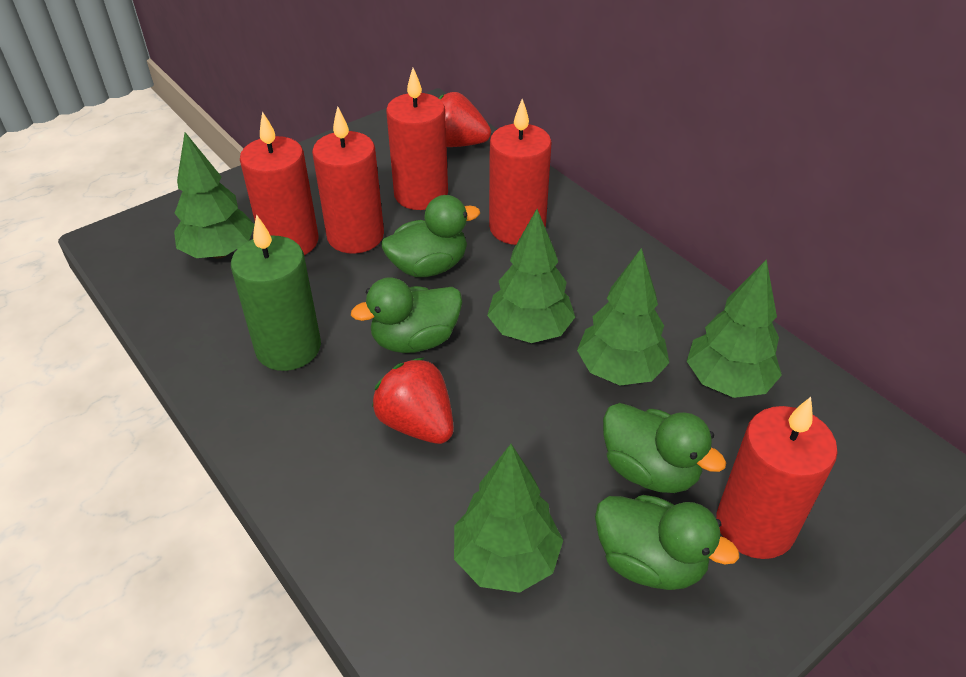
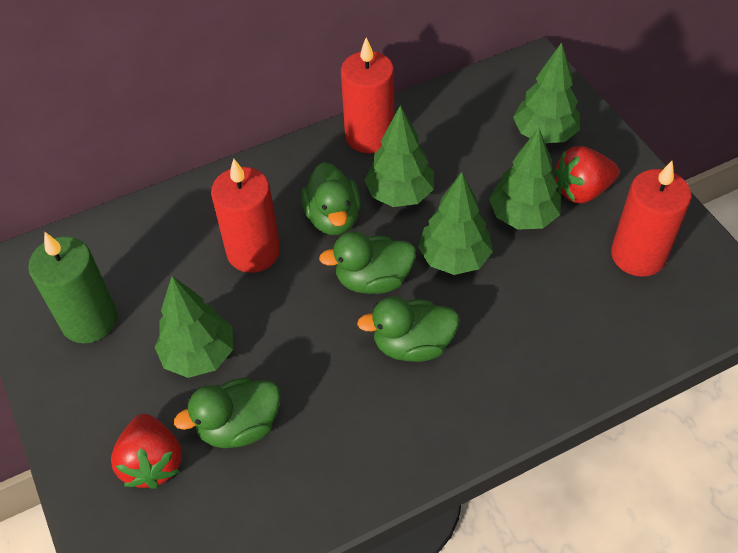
red candle: [240,111,318,255] [312,106,384,254] [386,68,448,210] [489,99,552,245] [716,397,838,559] = 5 -> [211,158,280,273] [341,38,394,153] [611,161,691,277] = 3

